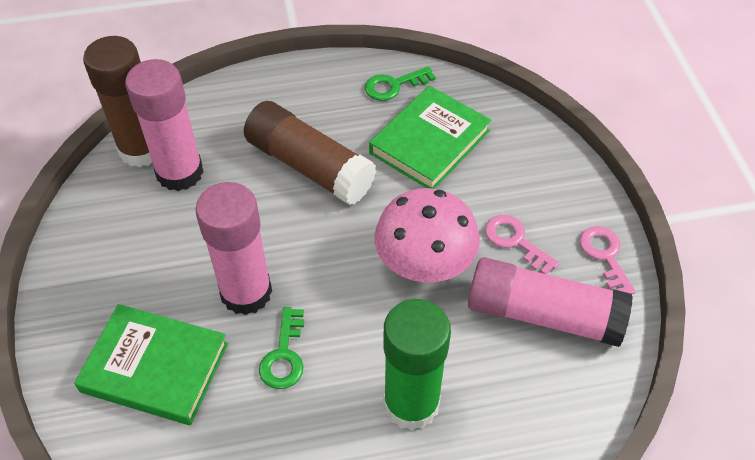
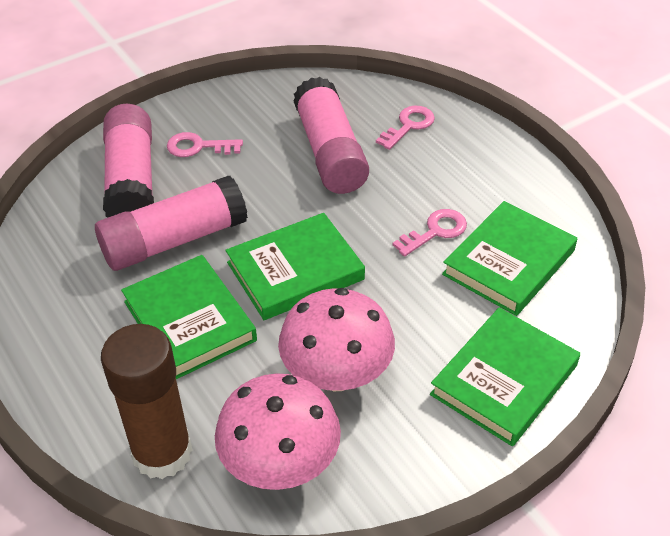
brown glue stick: [83,36,152,167] [244,101,376,205] = 2 -> [101,324,193,479] = 1
green book: [74,304,228,425] [369,86,492,189] = 2 -> [121,255,257,379] [225,213,365,320] [430,307,580,446] [442,201,577,316] = 4
green glue stick: [383,299,451,431] = 1 -> none = 0
green key: [259,307,304,389] [365,66,436,101] = 2 -> none = 0
pink key: [485,215,559,274] [580,226,636,294] = 2 -> [167,132,243,157] [376,106,435,150] [393,209,467,257] = 3
pink mushroom: [374,188,480,282] = 1 -> [215,373,341,490] [278,288,395,391] = 2

